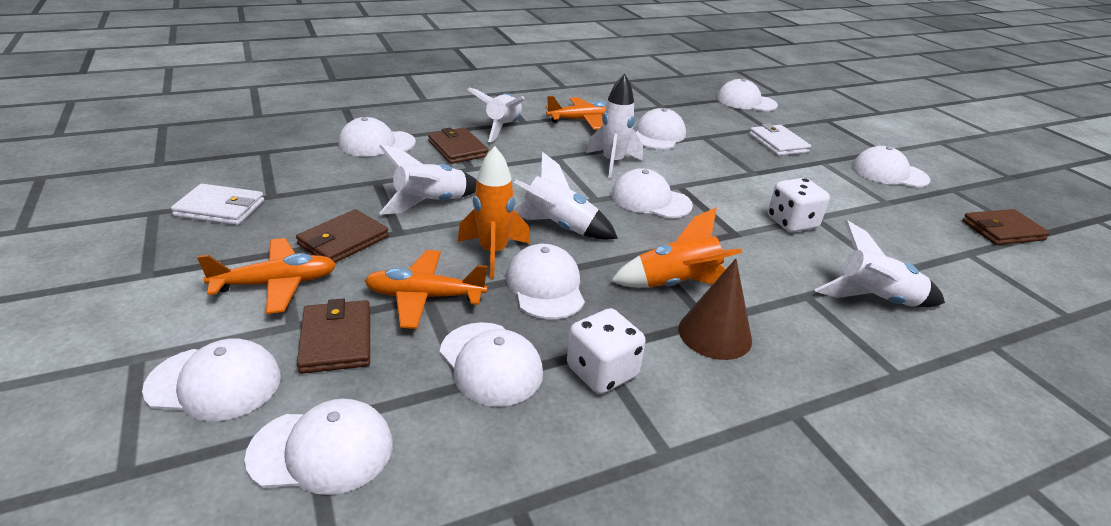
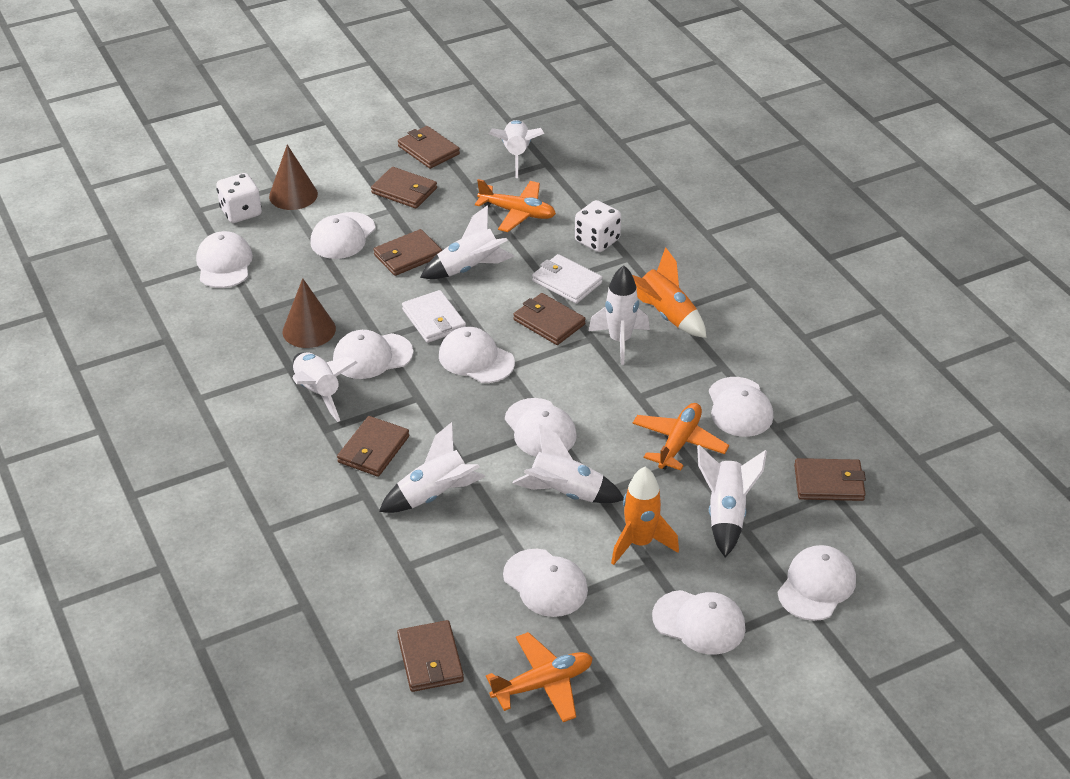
brown cone: [679,259,752,360] = 1 -> [269,145,318,210] [283,278,336,348] = 2
brown wallet: [296,209,389,263] [297,298,370,374] [428,127,489,164] [962,209,1050,245] = 4 -> [337,416,409,477] [371,167,437,209] [373,229,442,276] [397,620,464,692] [398,126,460,169] [513,293,586,345] [794,458,866,501] = 7
white rocket: [379,144,477,215] [468,88,525,142] [514,152,618,240] [586,73,643,178] [815,220,945,307] = 5 -> [293,352,357,422] [379,422,485,513] [420,205,514,279] [489,120,545,178] [512,424,624,503] [589,265,650,365] [697,445,767,557] = 7

